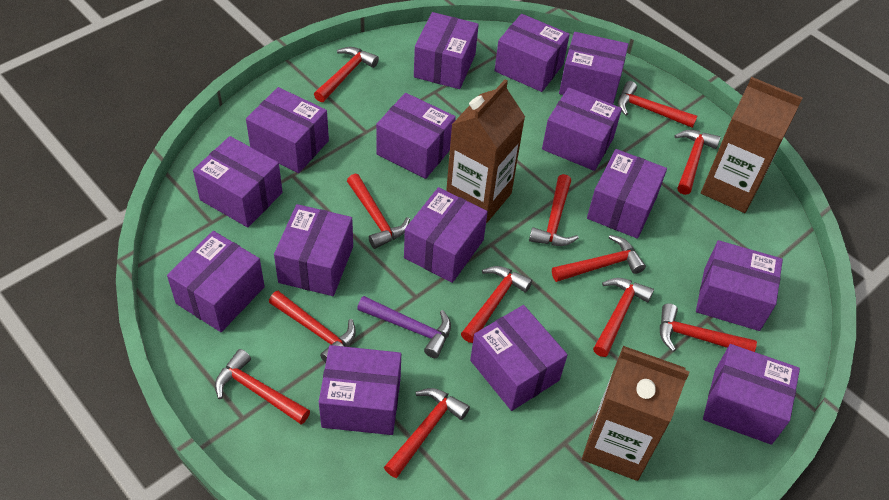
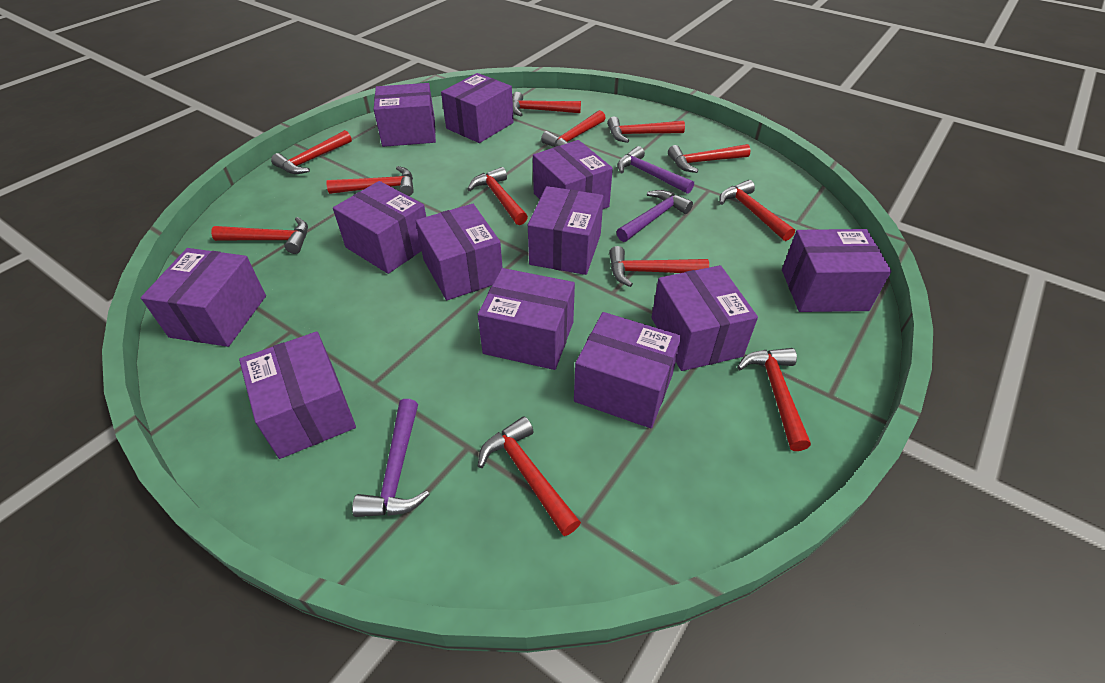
brown carton: [446,80,525,223] [582,346,689,481] [701,77,803,213] = 3 -> none = 0
purple box: [167,231,265,332] [193,136,283,227] [246,87,329,173] [274,204,353,296] [319,345,401,435] [376,93,456,179] [404,187,488,283] [414,12,479,89] [470,305,568,411] [495,14,570,92] [542,87,622,171] [559,32,628,104] [587,149,667,239] [696,240,783,331] [703,344,800,445] = 15 -> [141,248,266,347] [239,332,356,459] [333,181,426,274] [374,83,436,147] [416,204,503,300] [441,73,514,143] [477,268,575,370] [528,186,604,275] [533,140,613,209] [574,312,682,428] [652,265,758,371] [782,229,892,312] = 12
purple hammer: [357,296,451,358] = 1 -> [352,399,430,517] [616,190,693,242] [617,146,694,194] = 3

